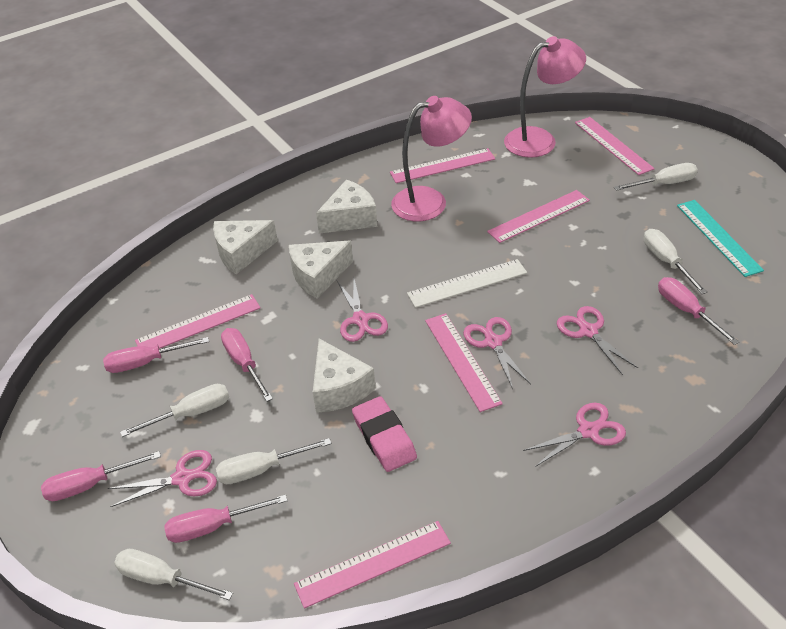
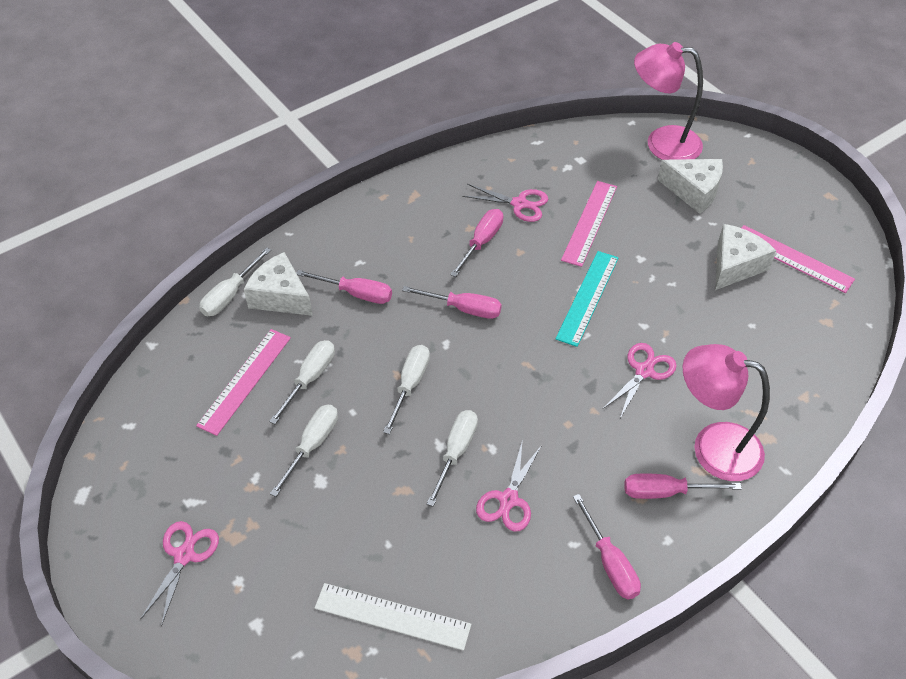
pink eraser: [352,396,417,472] = 1 -> none = 0
pink ruler: [135,294,261,349] [294,521,451,609] [390,148,495,183] [425,313,503,412] [487,190,590,243] [575,117,655,175] = 6 -> [196,329,291,436] [561,181,617,267] [741,225,855,293] = 3
pink scissors: [108,450,217,507] [337,279,388,342] [463,317,531,389] [523,403,626,467] [557,306,638,375] = 5 -> [140,521,219,627] [462,184,548,222] [476,439,542,532] [603,343,677,418] = 4
white cheese: [213,220,278,274] [289,241,353,299] [313,339,376,413] [316,179,377,234] = 4 -> [244,252,313,316] [658,159,723,214] [715,224,776,290] = 3

